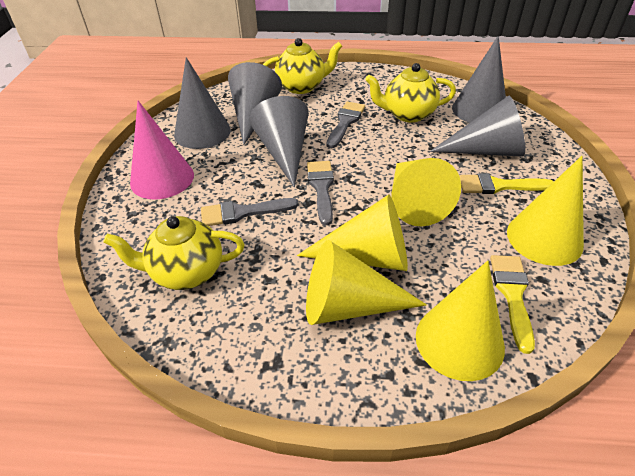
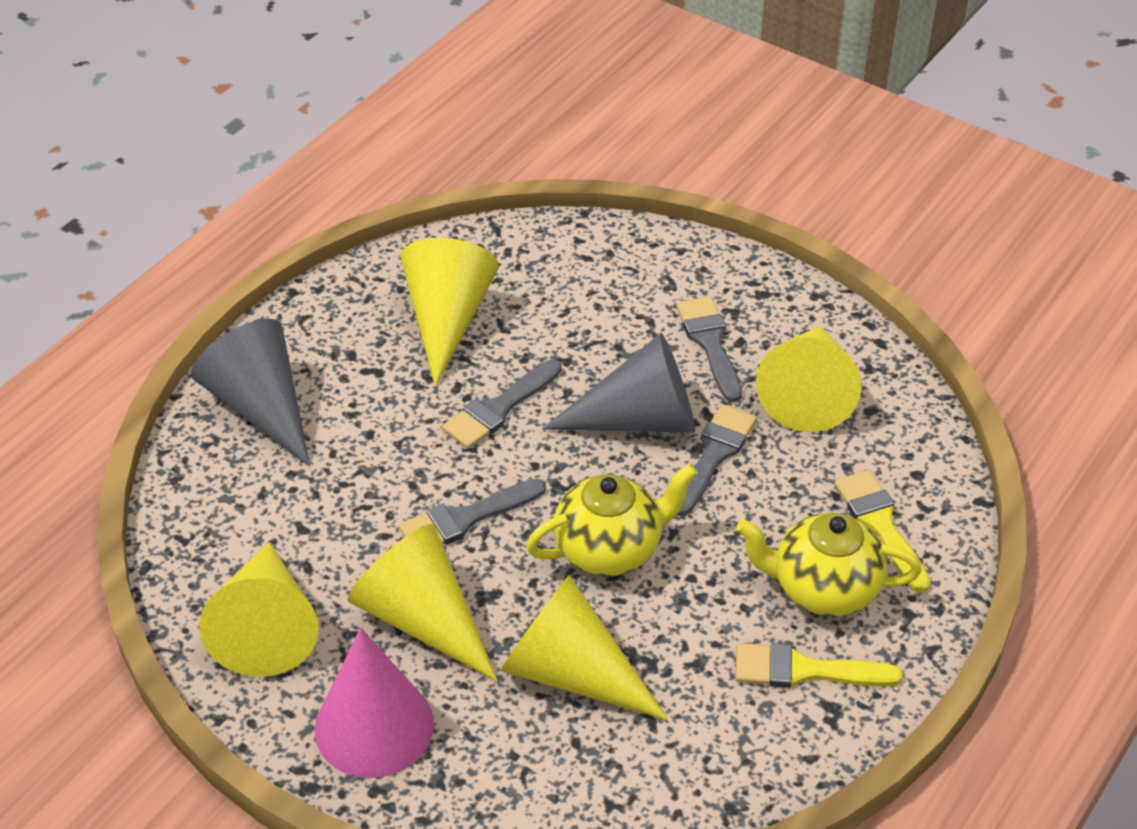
grey brush: [201,198,298,226] [307,161,334,225] [327,101,365,148] = 3 -> [399,479,546,545] [442,359,562,449] [676,296,742,402] [677,404,757,516] = 4
grey cone: [174,57,231,149] [228,62,282,145] [249,96,308,188] [430,96,525,157] [452,36,506,123] = 5 -> [191,319,310,466] [542,333,695,433] = 2
yellow teapot: [103,216,245,290] [263,38,342,94] [365,63,456,123] = 3 -> [526,464,698,576] [736,513,922,617] = 2

